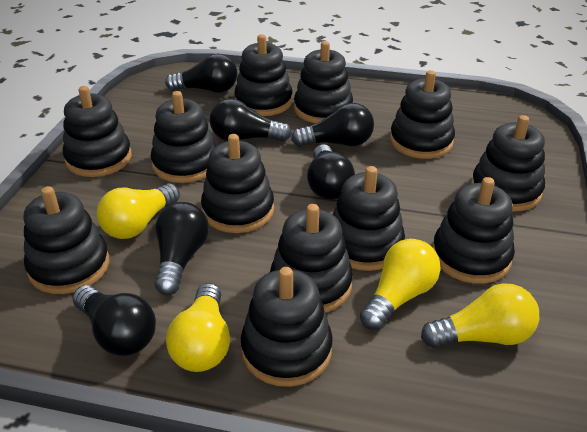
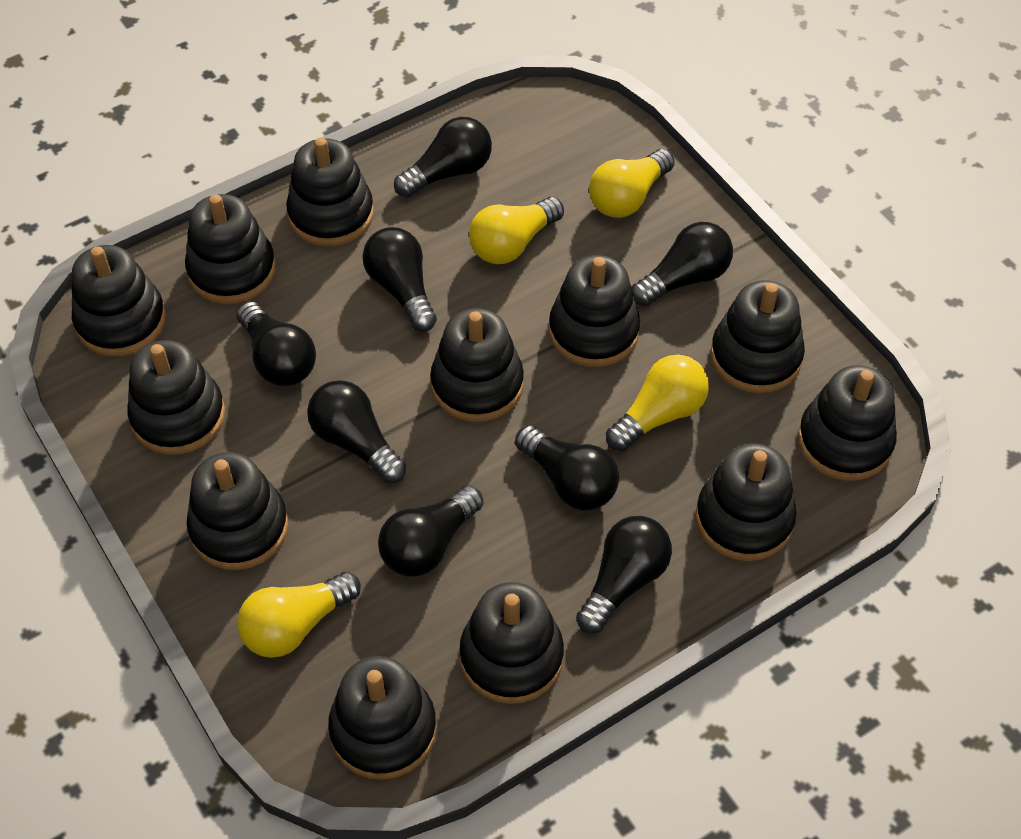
black light bulb: [72,285,156,356] [155,202,209,295] [165,54,237,93] [210,99,292,141] [291,103,374,147] [307,144,355,200] = 6 -> [237,302,316,386] [307,380,406,483] [362,227,437,332] [378,485,483,577] [394,117,492,198] [515,425,619,510] [576,516,672,634] [632,222,733,307] = 8

